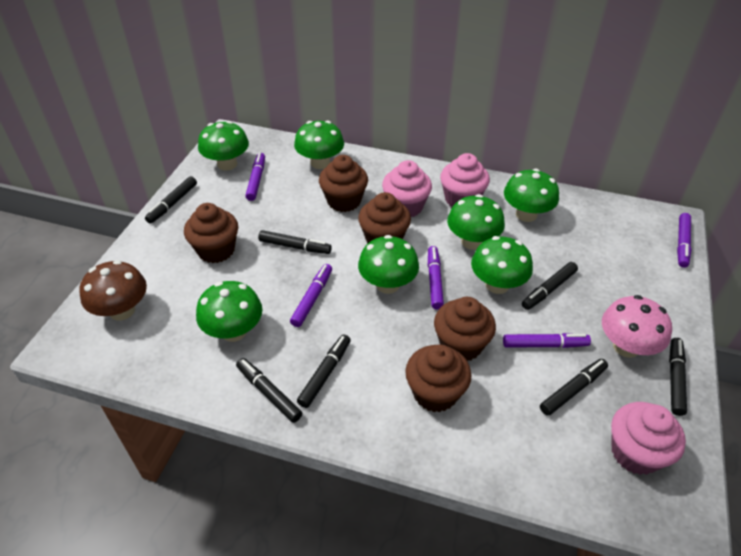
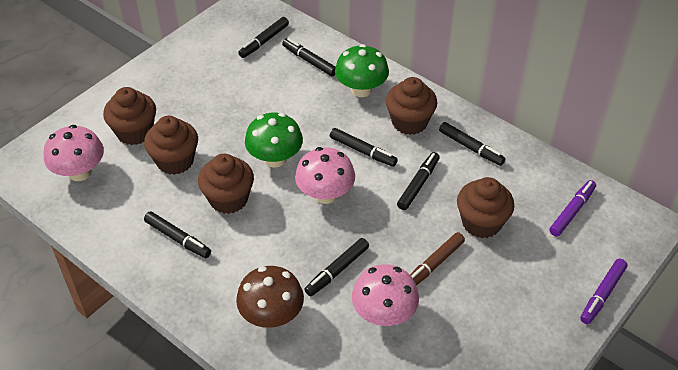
brown marker: none = 0 -> [410,232,465,286] = 1
green mushroom: [196,281,262,342] [198,121,249,171] [294,120,344,169] [358,235,419,294] [447,194,505,250] [471,236,533,294] [504,169,559,222] = 7 -> [245,113,303,168] [335,44,389,97] = 2
pink cupcake: [382,160,432,217] [440,153,490,207] [611,402,686,475] = 3 -> none = 0
pink mushroom: [602,295,672,358] = 1 -> [44,125,104,181] [295,147,355,204] [352,264,419,326] = 3
purple marker: [245,153,265,201] [290,264,332,327] [428,246,444,310] [503,333,591,348] [677,213,692,268] = 5 -> [549,180,596,236] [580,259,627,324] = 2

